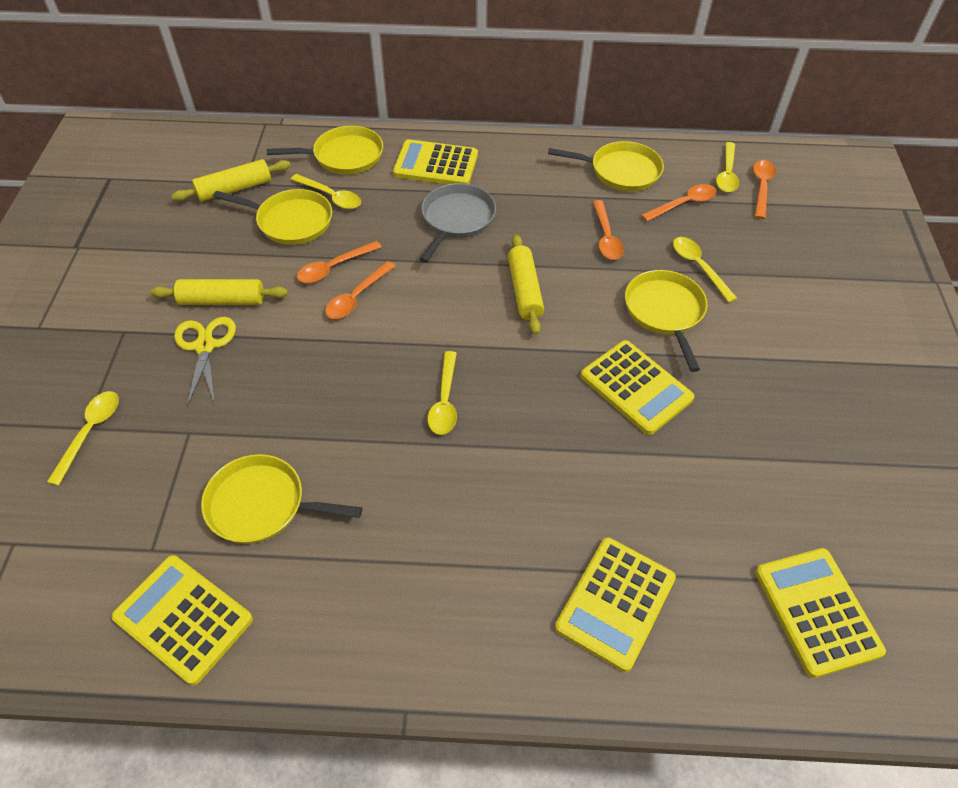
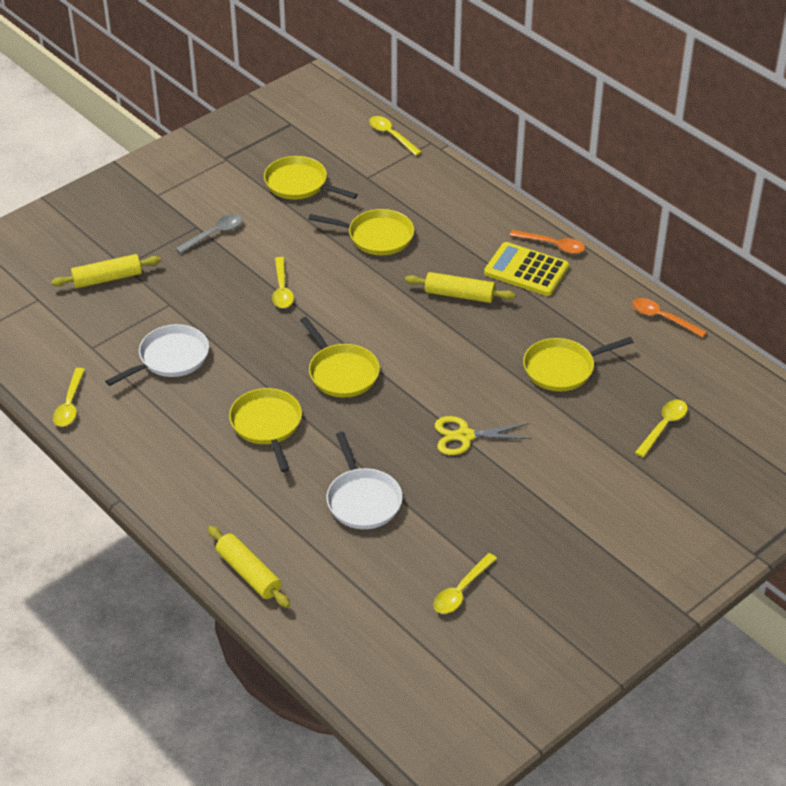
grey pan: [420,183,496,263] = 1 -> none = 0
grey spoon: none = 0 -> [175,214,243,253] = 1
orange spoon: [297,241,382,283] [325,261,395,319] [593,200,624,260] [641,184,717,221] [753,160,776,219] = 5 -> [510,230,585,254] [632,298,707,337] = 2
white pan: none = 0 -> [105,324,209,386] [326,432,403,529] = 2
yellow calculator: [111,555,253,685] [393,139,478,184] [555,538,676,672] [581,340,694,435] [755,548,886,678] = 5 -> [484,242,569,296] = 1

